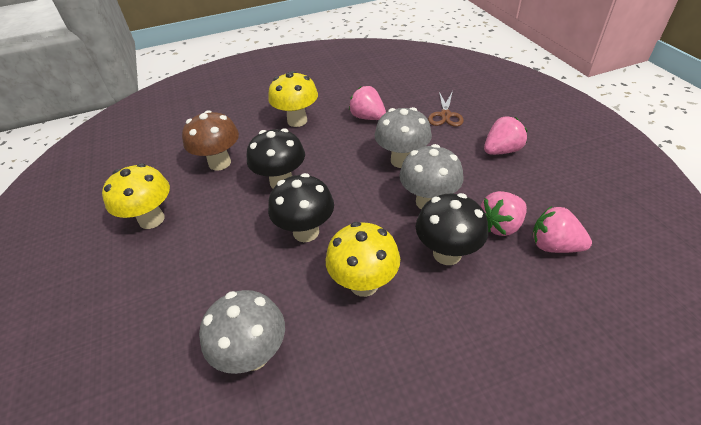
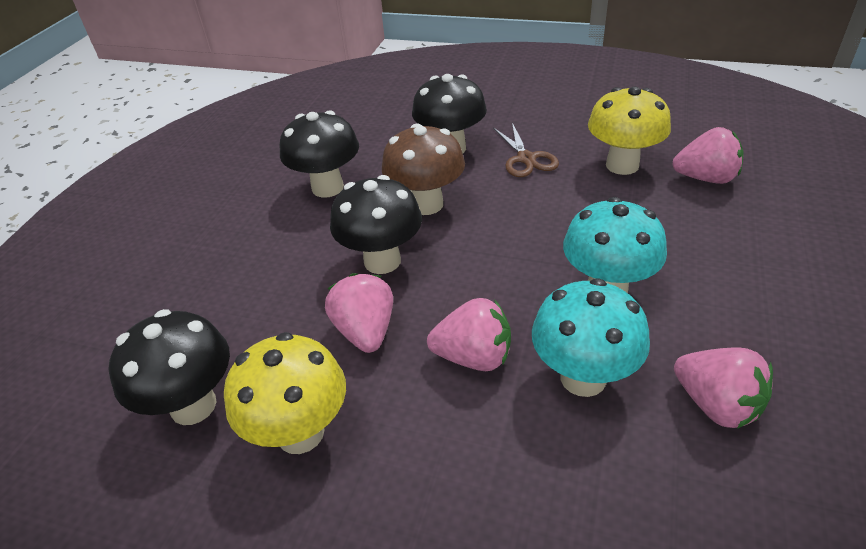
black mushroom: [247,128,305,188] [268,173,334,242] [416,193,488,265] = 3 -> [109,309,230,425] [280,111,359,198] [330,175,422,274] [412,74,487,154] = 4
grey mushroom: [199,290,285,374] [375,107,432,168] [399,144,464,209] = 3 -> none = 0
turquoise mushroom: none = 0 -> [532,278,650,397] [563,197,667,293] = 2
yellow mushroom: [102,163,170,229] [268,71,318,127] [326,222,400,297] = 3 -> [224,332,346,454] [588,86,671,175] = 2

